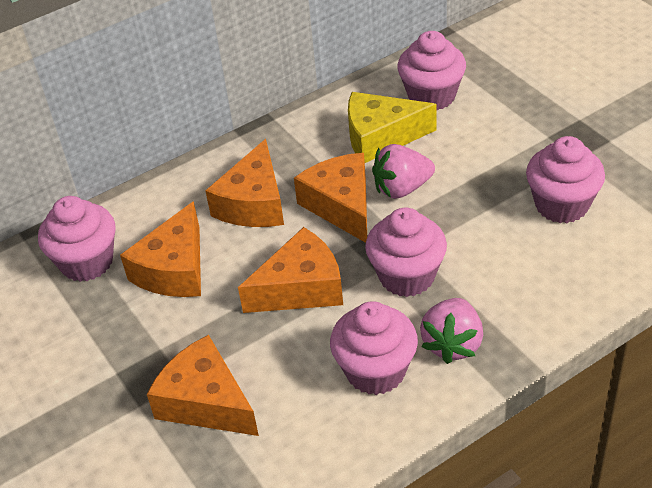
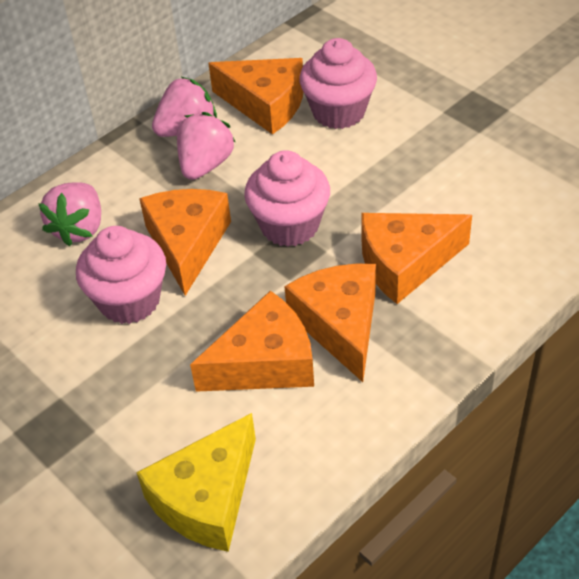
pink cupcake: [38,196,115,282] [330,301,418,395] [365,208,447,297] [397,31,466,110] [526,136,605,223] = 5 -> [76,226,166,324] [244,150,330,247] [299,38,377,129] = 3
pink strawberry: [372,144,435,199] [420,298,483,364] = 2 -> [38,182,101,246] [152,77,217,137] [177,112,235,180] = 3

